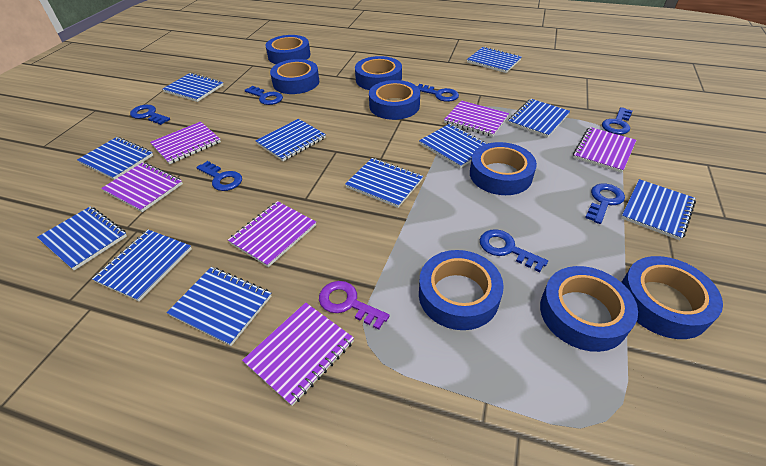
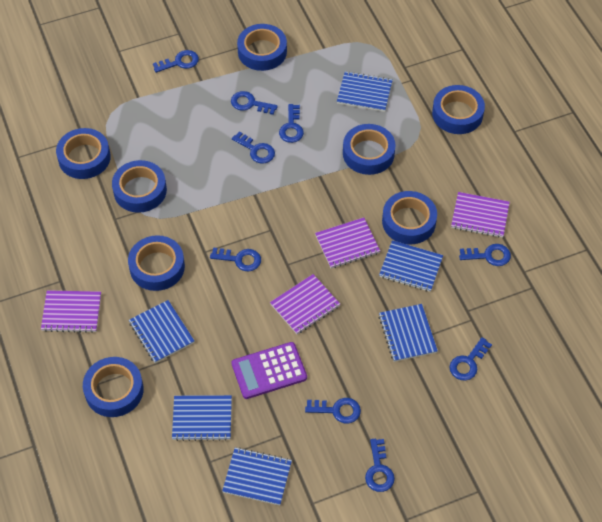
blue key: [130,105,170,125] [196,161,242,191] [245,86,283,105] [417,84,459,102] [480,229,548,272] [585,184,625,224] [602,107,633,134] = 7 -> [153,50,199,73] [210,248,261,272] [231,91,278,115] [232,131,275,164] [279,104,304,143] [305,398,361,423] [365,439,395,492] [450,337,492,381] [459,244,511,266] = 9
blue notebook: [37,206,127,271] [77,137,153,180] [92,230,192,301] [163,73,223,102] [167,267,271,346] [255,119,326,161] [345,158,423,208] [419,124,488,168] [467,47,521,73] [508,99,570,138] [621,179,696,240] = 11 -> [129,300,194,363] [172,395,232,441] [222,447,292,505] [337,71,393,112] [379,240,443,292] [379,304,438,362] = 6
purple calculator: none = 0 -> [231,342,307,399] = 1
purple key: [319,281,390,330] = 1 -> none = 0
purple notebook: [101,162,183,212] [150,122,221,164] [228,201,316,267] [242,302,354,406] [444,100,509,137] [573,127,636,173] = 6 -> [41,290,101,333] [270,274,340,334] [315,217,380,269] [451,192,510,238] = 4

